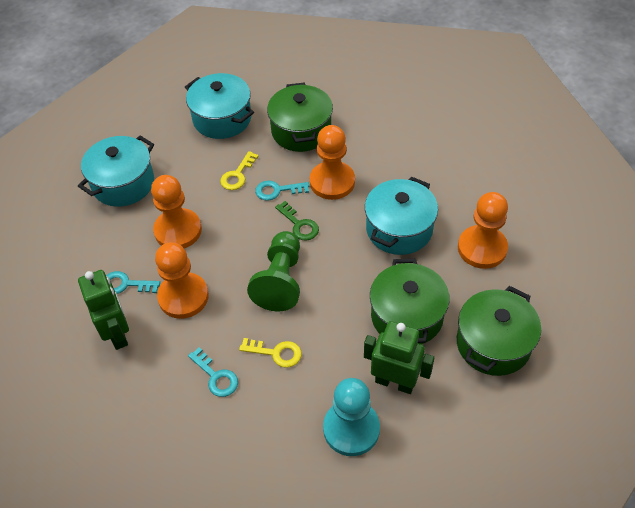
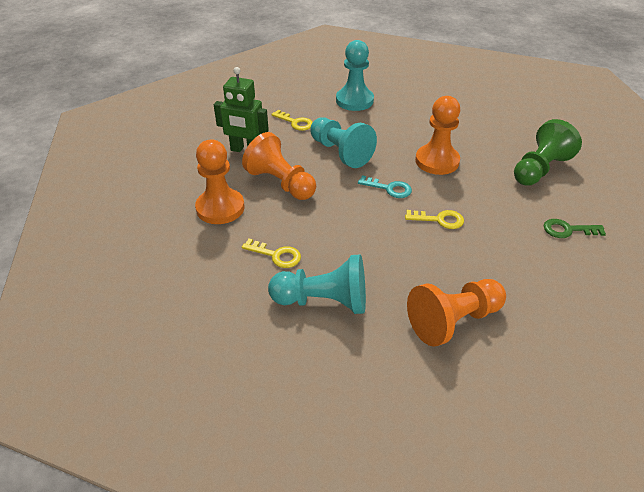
green pot: [267,82,333,152] [370,258,450,344] [457,286,541,376] = 3 -> none = 0
green robot: [78,270,129,350] [364,321,435,394] = 2 -> [214,67,269,152] = 1
turquoise key: [106,271,160,294] [188,347,238,397] [255,180,309,201] = 3 -> [358,175,412,198] = 1
turquoise pawn: [323,378,380,456] = 1 -> [268,254,366,314] [310,117,377,168] [336,40,374,111] = 3
turquoise pot: [78,135,154,207] [185,73,254,139] [365,177,438,255] = 3 -> none = 0
yellow key: [220,151,259,190] [239,338,302,368] = 2 -> [242,238,301,268] [271,110,313,131] [405,210,464,229] = 3

